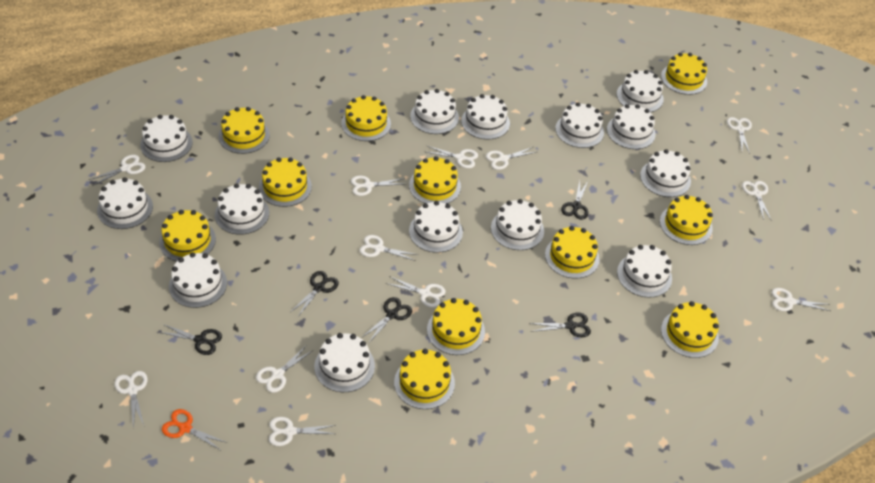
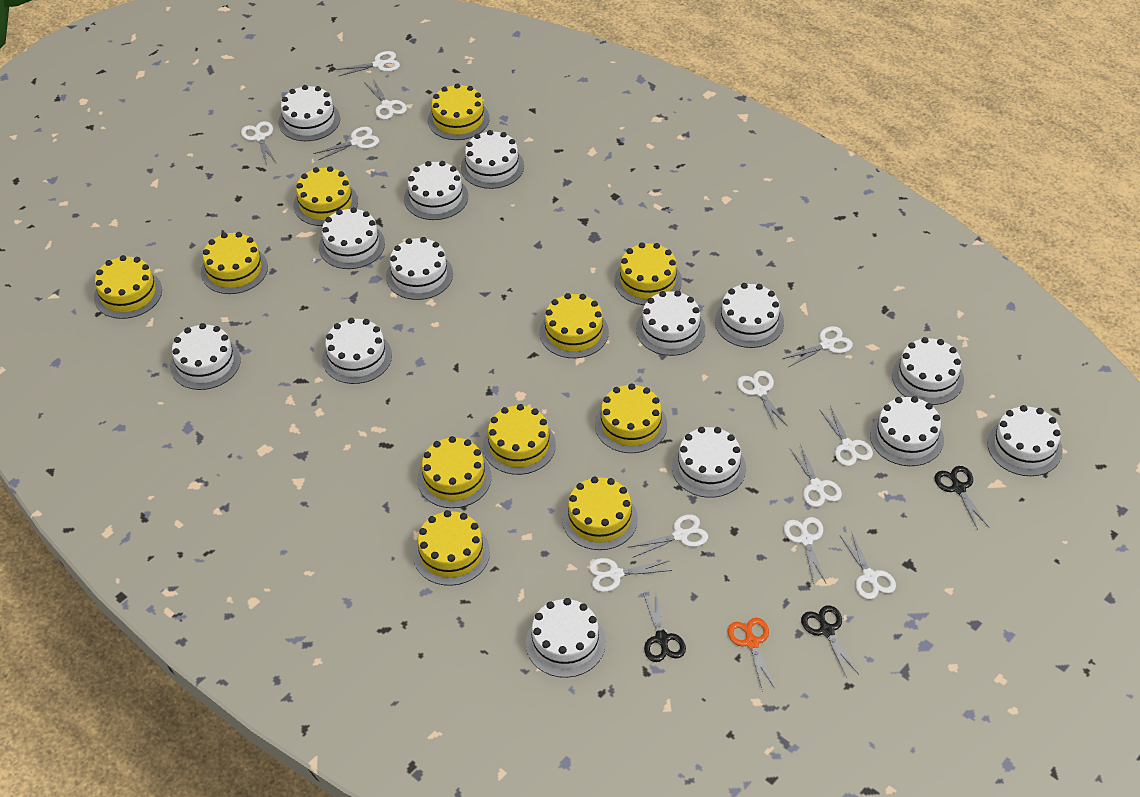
black scissors: [159,324,222,355] [291,271,339,317] [361,297,412,343] [529,313,591,337] [561,181,588,220] = 5 -> [643,593,686,662] [801,605,858,678] [935,466,989,530] = 3

